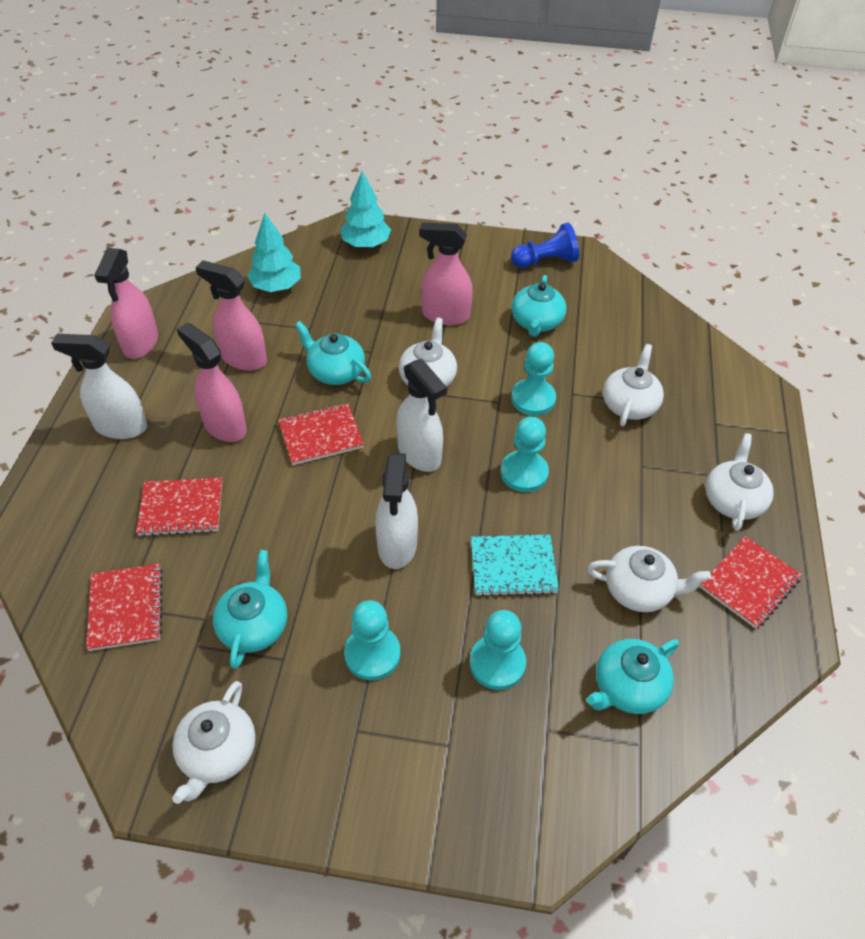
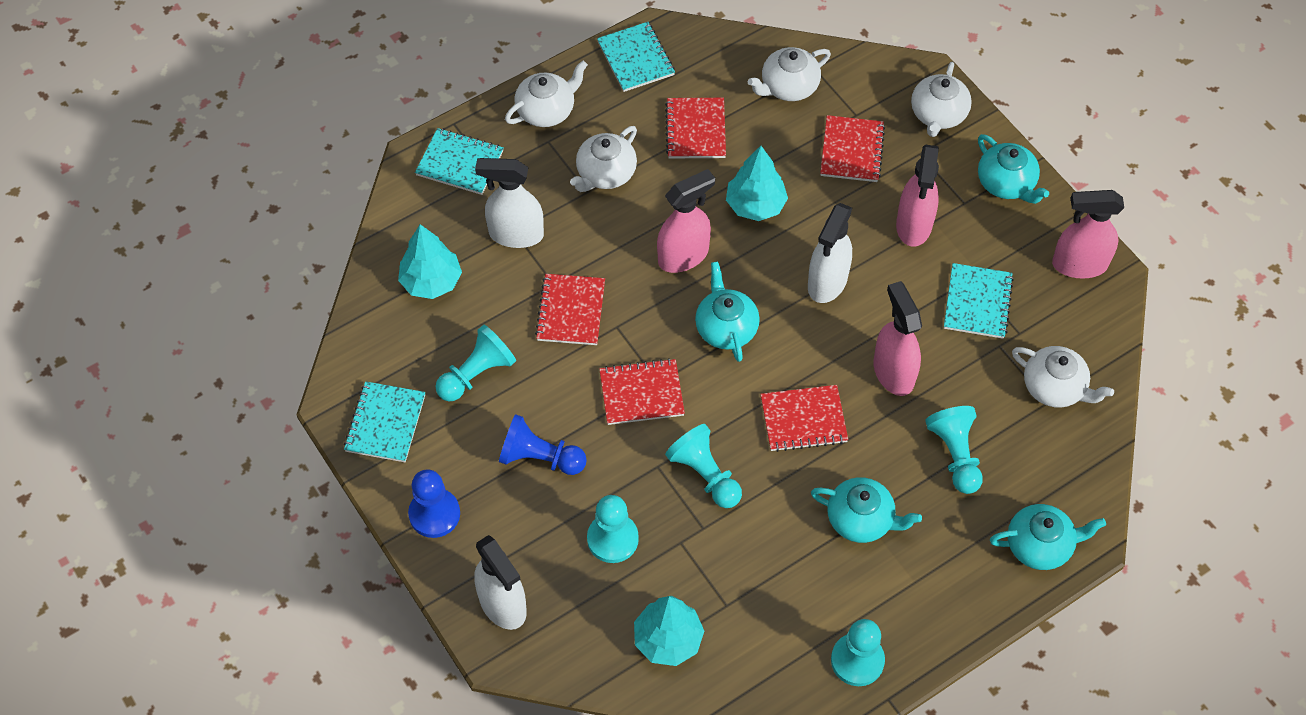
blue pawn: [511,222,579,268] = 1 -> [408,469,460,538] [499,414,587,475] = 2
red notebook: [86,564,163,651] [136,478,222,537] [278,403,364,465] [700,536,802,629] = 4 -> [535,274,605,345] [599,358,685,425] [665,98,726,158] [760,385,848,452] [820,115,885,182] = 5
turquoise notebook: [471,535,559,597] = 1 -> [344,381,425,462] [415,128,504,195] [597,22,675,92] [944,263,1014,339] = 4
turquoise pawn: [344,600,400,680] [469,610,526,690] [500,416,549,492] [511,342,556,416] = 4 -> [435,325,516,401] [587,495,639,563] [665,424,742,508] [831,619,885,686] [925,406,983,494] = 5
turquoise tree: [247,213,301,292] [340,171,391,248] = 2 -> [398,224,462,299] [634,596,704,666] [726,146,788,221] = 3

